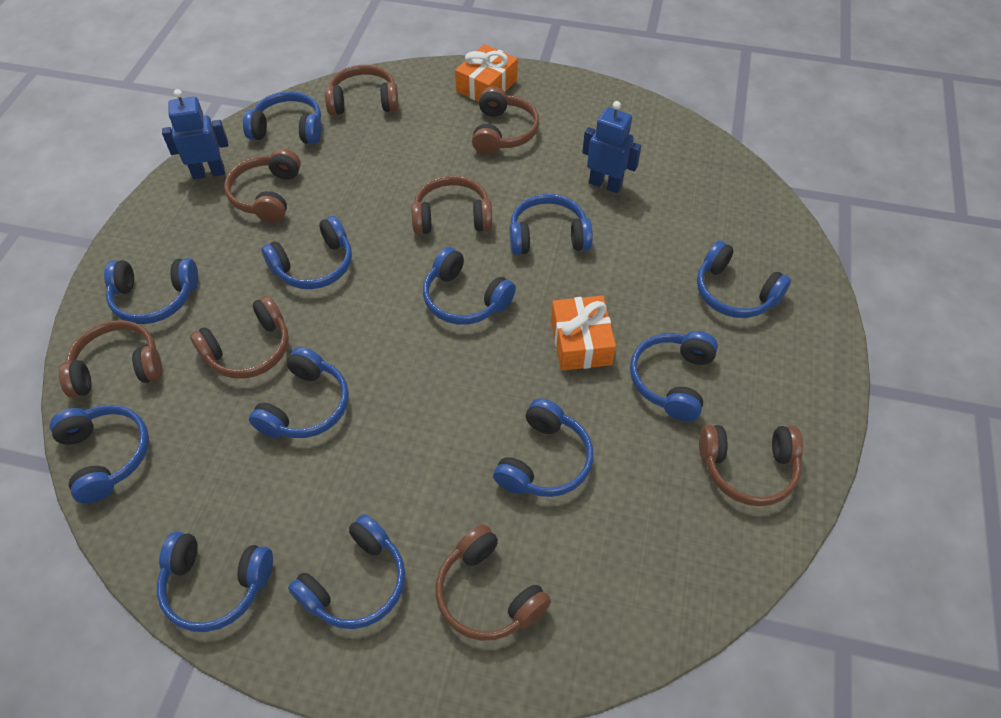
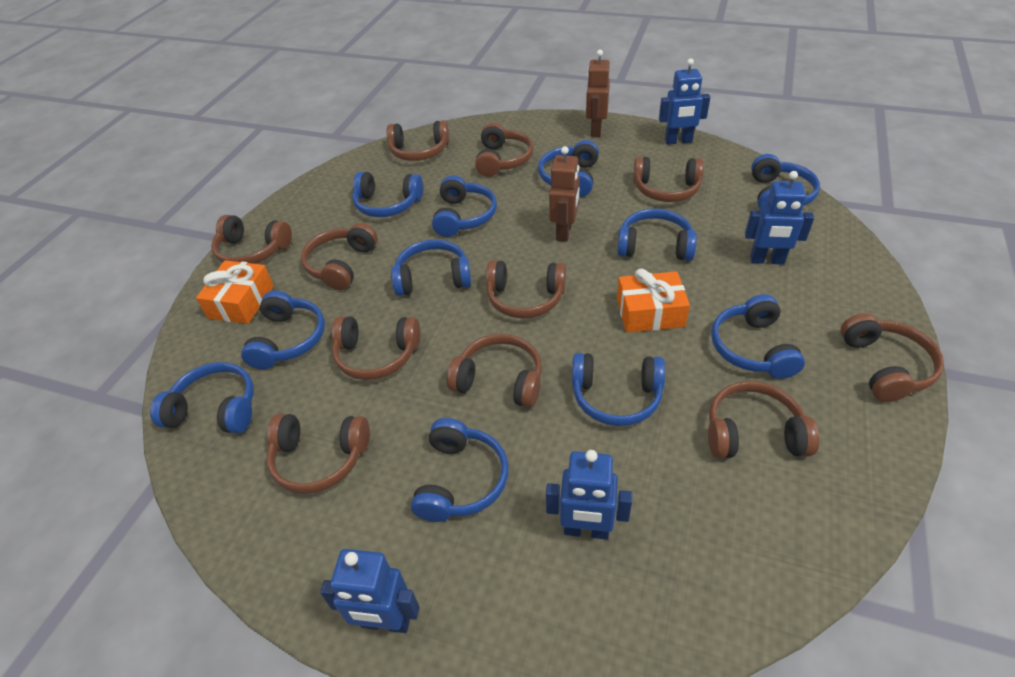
blue headphones: [50,405,149,504] [104,258,198,324] [157,532,273,632] [243,91,321,144] [249,347,349,438] [261,216,352,289] [288,514,405,629] [423,247,516,325] [493,398,593,497] [510,194,593,255] [630,331,718,421] [697,240,791,318] = 12 -> [150,362,254,434] [241,291,325,369] [352,172,423,217] [391,239,471,296] [411,418,509,522] [432,175,497,237] [538,140,599,197] [572,353,665,426] [617,209,697,261] [711,294,805,379] [751,154,820,208] = 11
blue robot: [162,89,228,179] [582,101,641,193] = 2 -> [320,549,420,633] [546,450,632,540] [659,58,710,145] [745,171,814,265] = 4
brown headphones: [59,320,163,398] [190,295,289,379] [224,149,301,223] [325,65,399,115] [412,175,492,234] [436,524,551,641] [472,86,539,155] [699,425,803,506] = 8 -> [211,215,292,264] [266,414,370,494] [301,223,378,290] [332,316,420,380] [386,120,449,161] [447,334,542,408] [475,123,534,177] [486,260,566,318] [633,156,704,202] [708,381,819,458] [840,313,944,402] = 11
brown robot: none = 0 -> [549,146,580,242] [586,50,610,137] = 2

